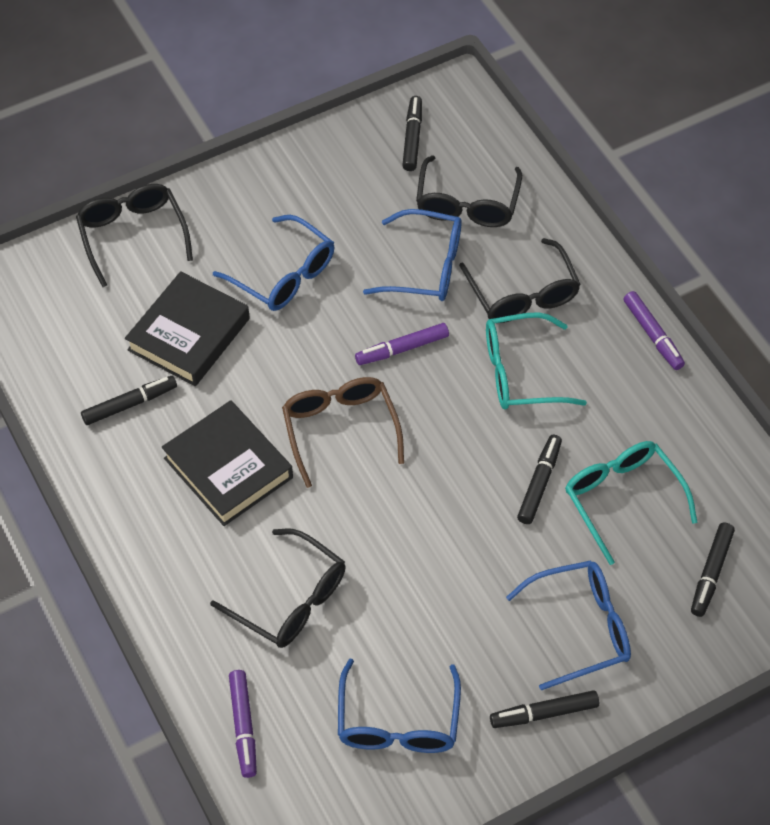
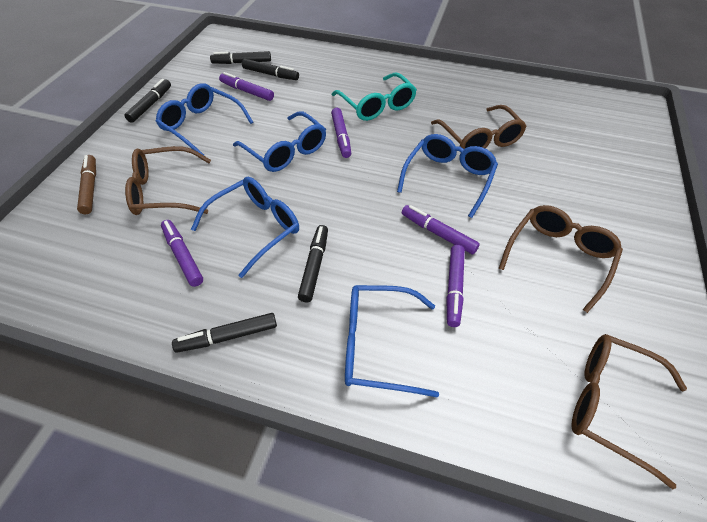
black book: [125,271,250,386] [162,400,293,526] = 2 -> none = 0
black glasses: [76,184,193,287] [210,528,346,648] [416,155,522,227] [459,238,581,323] = 4 -> none = 0
blue glasses: [213,215,334,311] [338,659,461,753] [363,209,462,301] [506,561,631,690] = 4 -> [156,83,254,155] [191,177,299,278] [233,111,326,172] [345,285,439,398] [397,134,498,218] = 5
brown glasses: [282,377,404,488] = 1 -> [125,146,211,215] [431,105,527,149] [498,205,623,313] [571,334,687,489] = 4
brown marker: none = 0 -> [77,155,96,214] = 1
purple marker: [229,670,257,778] [355,323,449,365] [623,291,685,370] = 3 -> [161,220,203,287] [219,72,274,101] [331,108,351,158] [402,205,480,255] [446,245,465,327] = 5
turquoise glasses: [486,312,587,409] [565,441,697,565] = 2 -> [332,73,417,121] = 1

